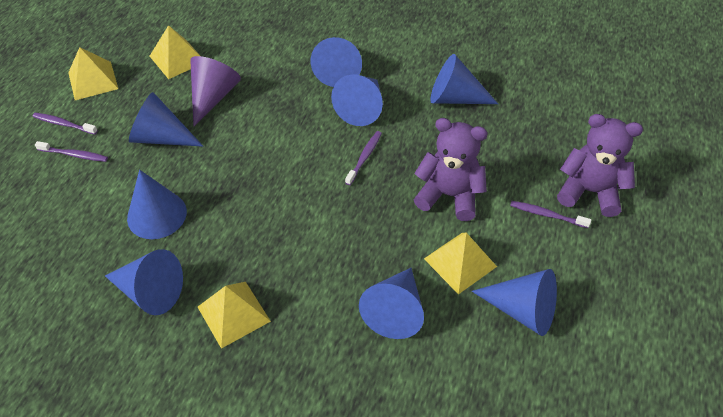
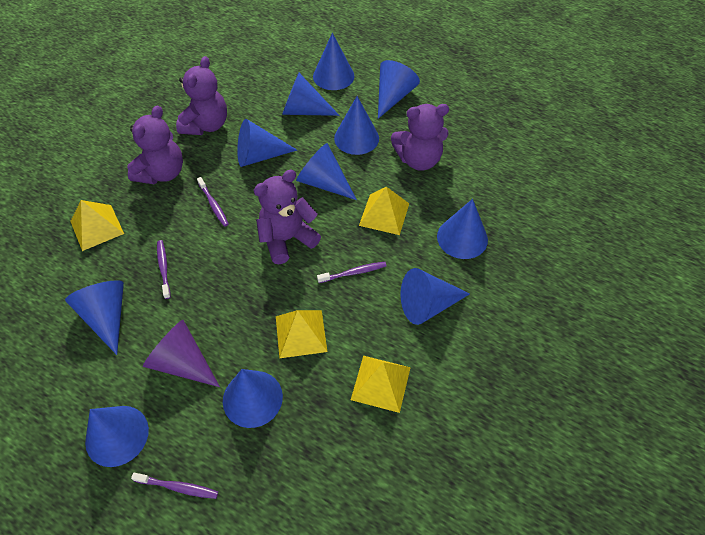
blue cone: [105,249,183,315] [127,170,187,239] [129,92,203,147] [311,37,362,87] [331,74,383,126] [359,268,424,339] [430,54,498,104] [472,269,557,336] = 8 -> [65,280,124,355] [85,406,149,467] [223,369,283,428] [237,119,297,167] [282,73,339,116] [296,143,357,200] [313,33,354,90] [334,96,379,155] [378,60,420,119] [401,268,470,325] [437,199,488,259] = 11
purple teddy bear: [414,118,488,221] [557,114,643,217] = 2 -> [127,105,183,184] [176,56,227,135] [253,170,321,264] [391,104,449,171] = 4

